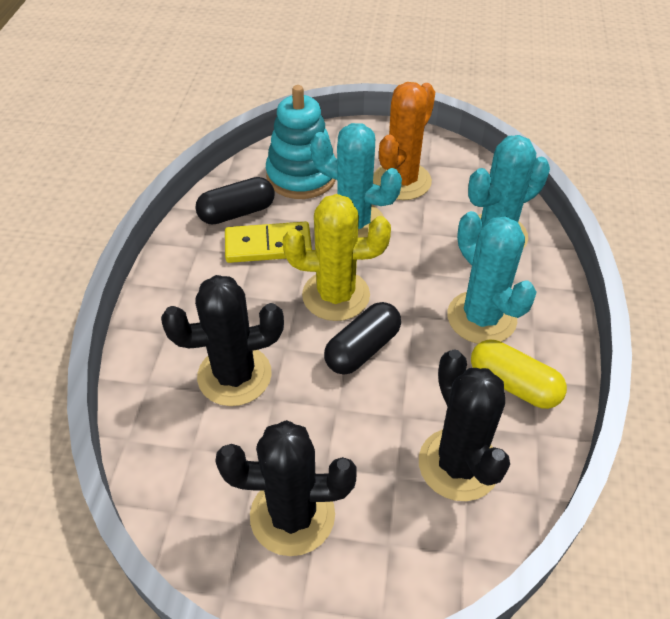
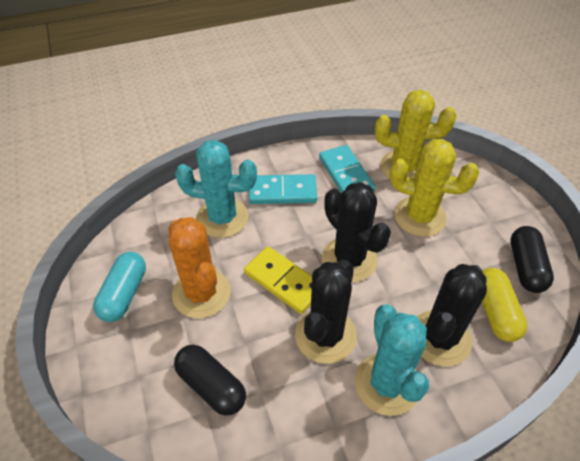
turquoise cactus: [310,123,402,237] [447,211,537,344] [468,135,550,249] = 3 -> [175,140,257,238] [355,304,429,416] = 2
turquoise capsule: none = 0 -> [93,252,146,322] = 1
turquoise domino: none = 0 -> [249,174,317,204] [319,145,376,193] = 2
turquoise stacking toy: [266,85,336,199] = 1 -> none = 0
yellow cactus: [283,194,391,321] = 1 -> [375,90,456,179] [390,139,479,237] = 2

